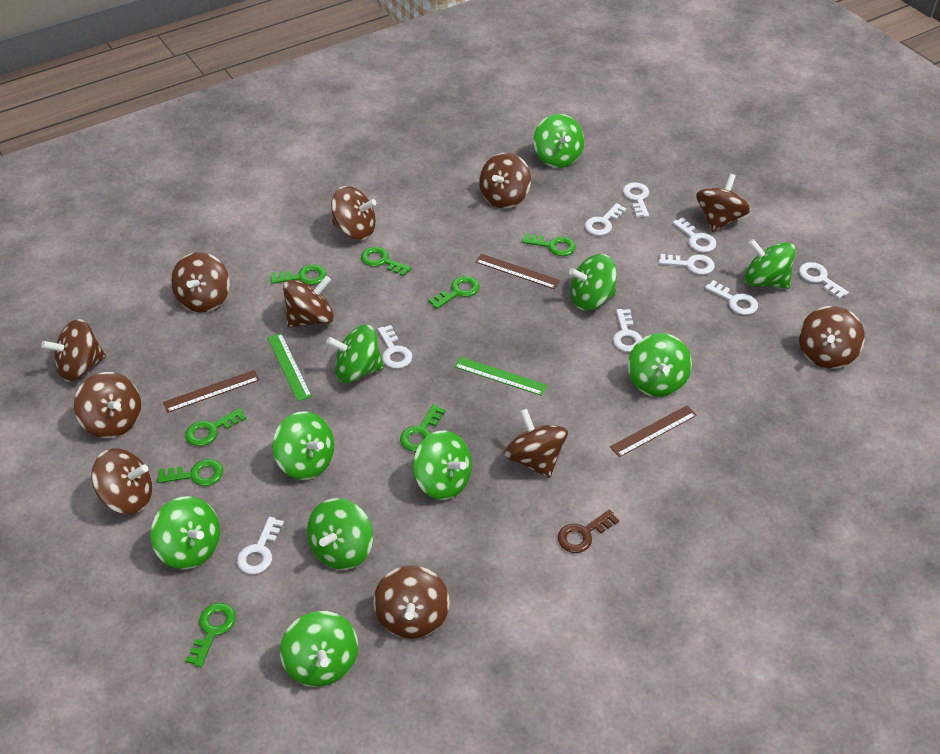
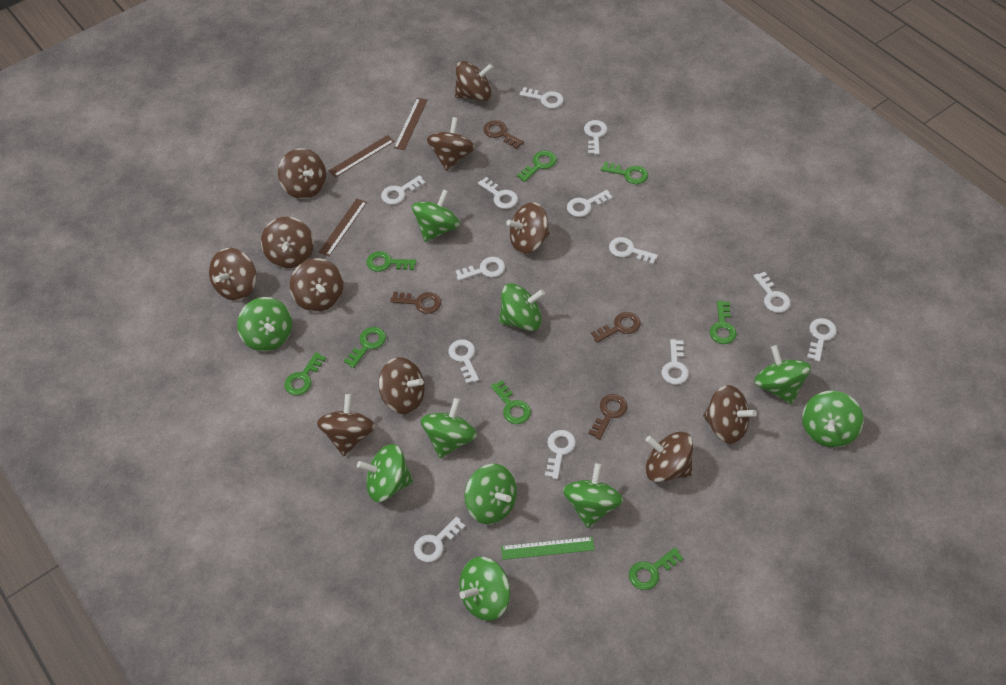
brown key: [558,509,619,553] = 1 -> [390,292,441,314] [483,120,524,149] [588,394,628,440] [591,312,641,343] = 4
green ruler: [267,333,312,401] [454,357,547,396] = 2 -> [501,537,595,560] = 1
white key: [237,517,284,574] [378,325,412,369] [585,203,626,236] [613,309,642,352] [623,183,649,217] [659,254,715,275] [673,217,717,252] [705,280,758,315] [799,262,849,299] = 9 -> [381,175,426,205] [414,517,466,562] [448,339,479,384] [456,257,505,281] [478,177,518,209] [519,87,564,109] [545,430,576,480] [567,190,613,217] [584,120,607,155] [609,237,658,264] [661,339,689,385] [754,272,791,313] [807,318,837,362] = 13

